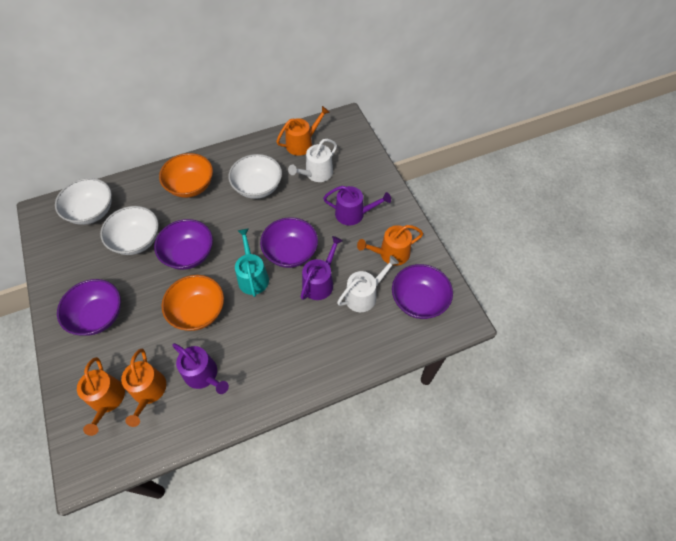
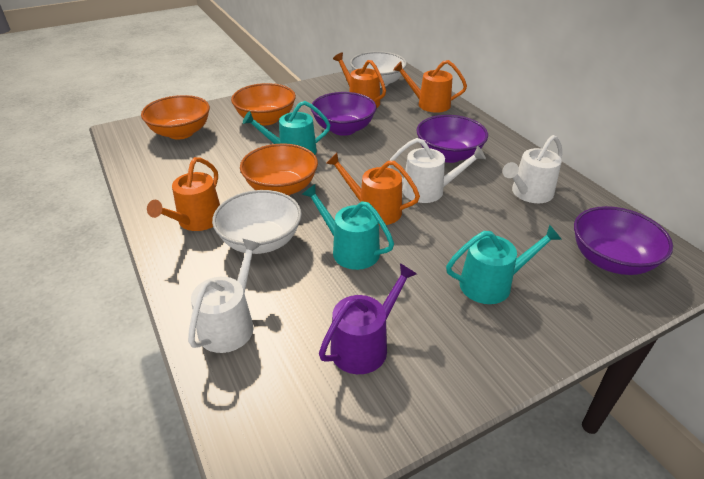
orange bowl: [159,153,213,198] [162,275,224,331] = 2 -> [141,95,210,139] [231,83,296,125] [240,143,318,196] = 3
purple bowl: [57,279,121,336] [154,219,213,270] [260,217,318,268] [392,264,453,319] = 4 -> [311,92,376,136] [416,115,488,163] [574,206,673,275] = 3
purple watering can: [172,343,229,394] [301,236,343,300] [323,186,391,225] = 3 -> [319,263,417,374] = 1
turquoise watering can: [235,229,269,297] = 1 -> [243,101,330,154] [302,184,394,270] [446,225,562,304] = 3
white bowl: [55,178,112,225] [100,206,159,255] [229,154,282,199] = 3 -> [212,190,302,254] [350,51,407,88] = 2
white watering can: [288,139,337,182] [337,255,399,312] = 2 -> [188,239,261,353] [388,138,486,203] [502,135,562,203] = 3

